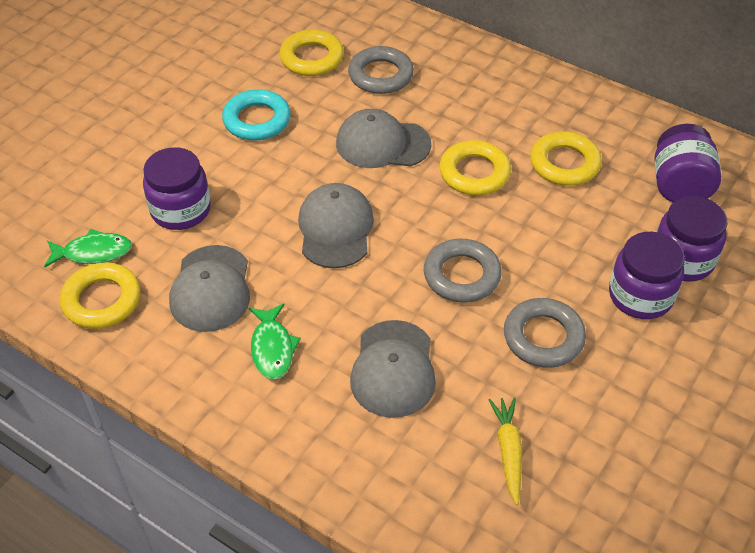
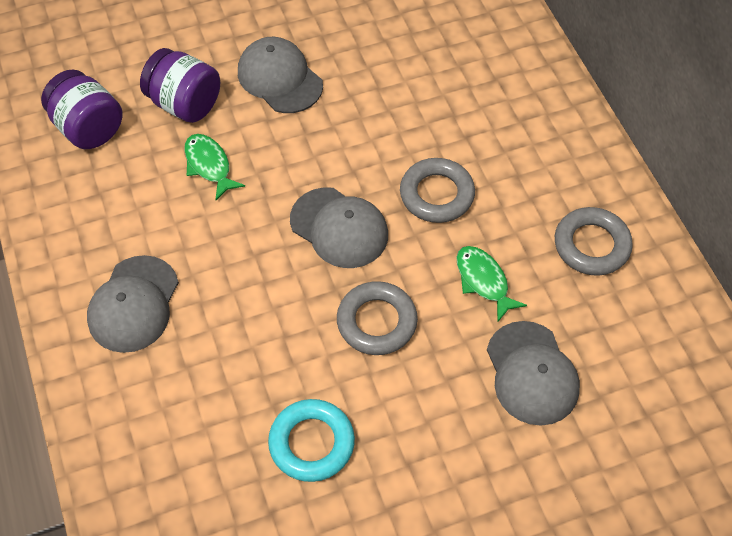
purple jar: [143,147,211,230] [609,232,685,319] [654,124,721,202] [657,196,727,282] = 4 -> [41,70,123,149] [140,48,220,123] = 2
yellow carrot: [488,397,522,505] = 1 -> none = 0
yellow ring: [60,262,141,329] [280,29,344,76] [439,140,511,195] [530,131,602,186] = 4 -> none = 0

